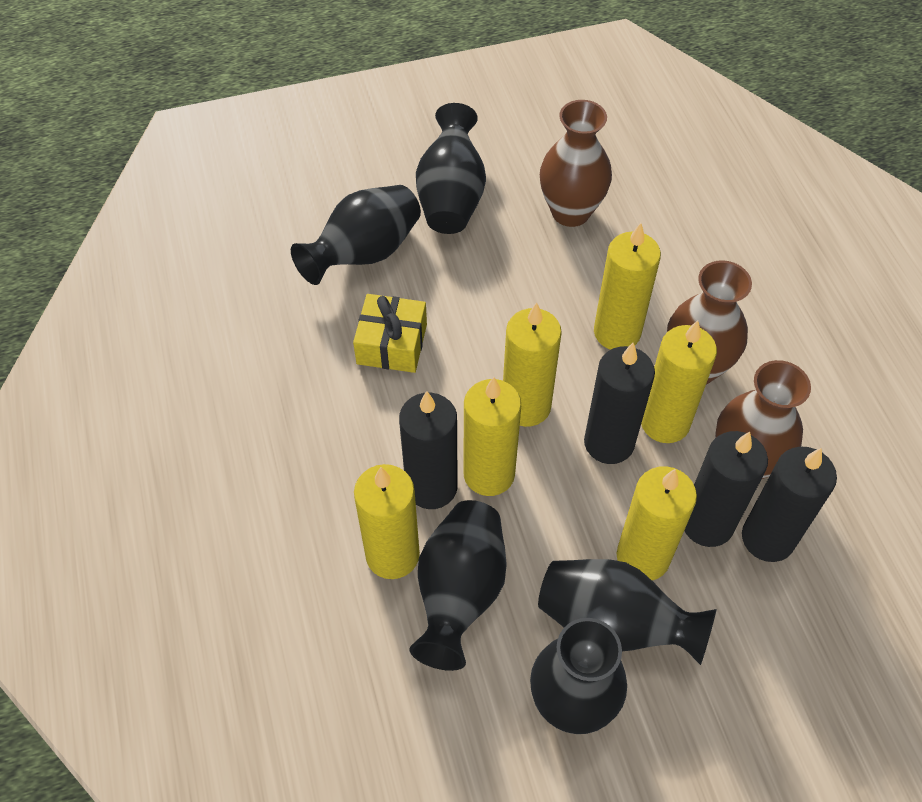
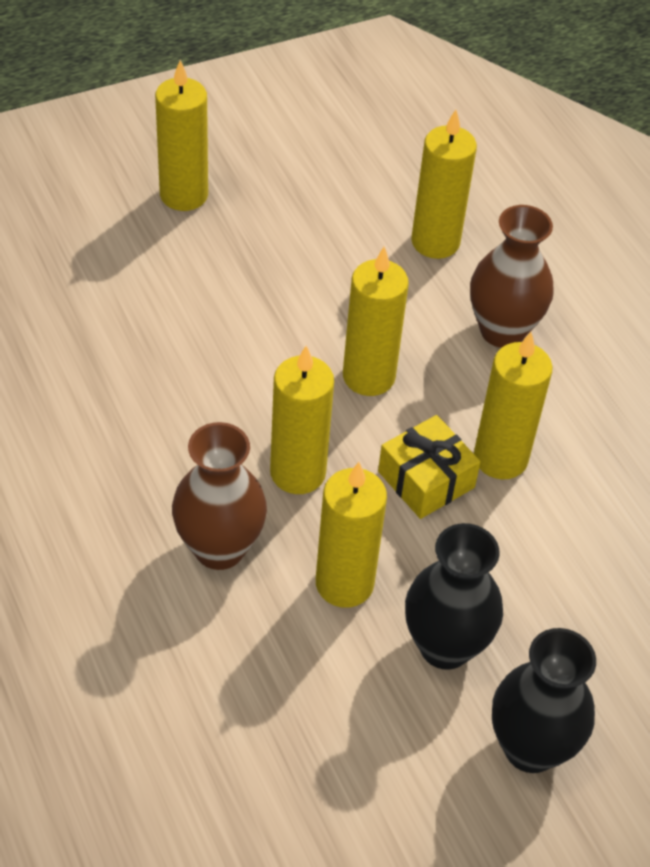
black candle: [399,391,458,509] [584,343,655,464] [684,431,768,547] [742,447,837,562] = 4 -> none = 0
black vase: [291,185,421,285] [410,500,507,671] [416,103,486,234] [530,618,627,734] [538,559,716,665] = 5 -> [405,523,503,670] [492,628,596,773] = 2
brown vase: [540,100,612,227] [667,260,752,384] [715,360,811,479] = 3 -> [172,422,267,570] [470,205,554,348] = 2

